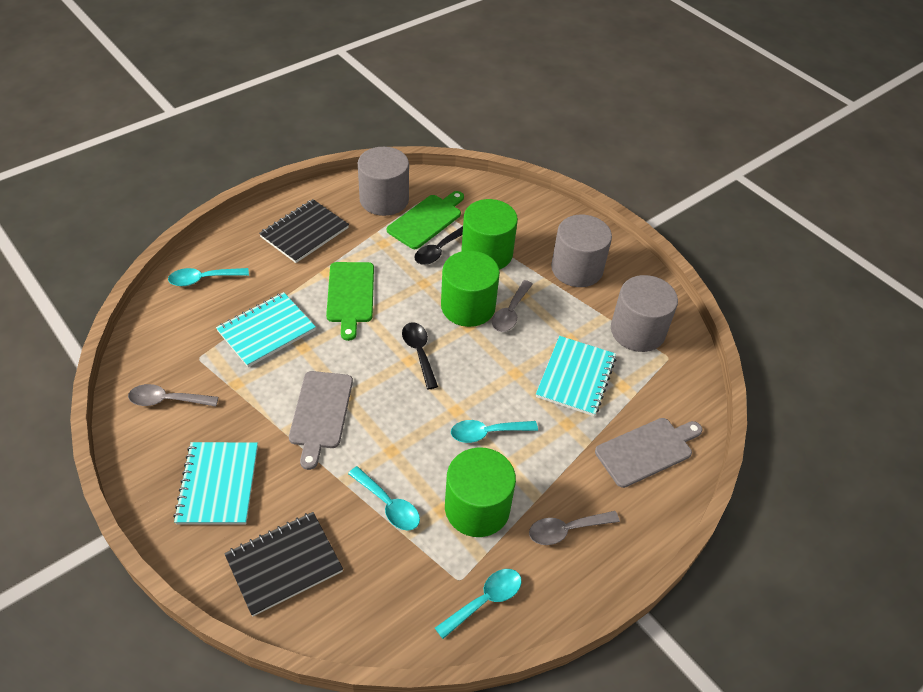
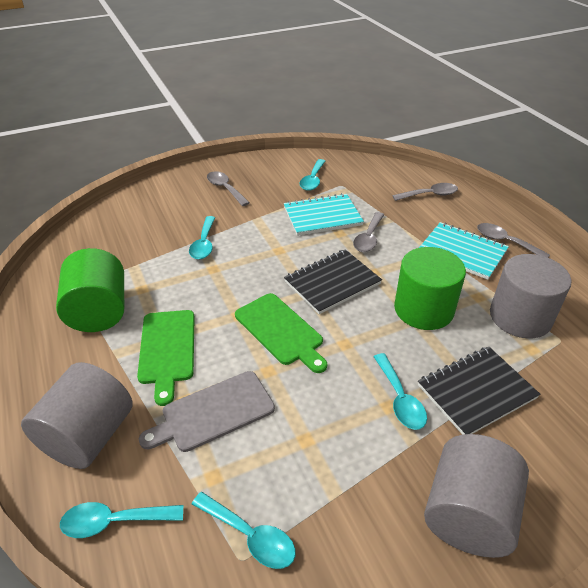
black spoon: [402,322,438,390] [414,226,463,265] = 2 -> none = 0
green cylinder: [441,251,500,327] [445,447,516,537] [461,199,518,270] = 3 -> [56,248,124,332] [394,247,466,330] = 2
grey cutting board: [289,371,353,470] [595,418,703,488] = 2 -> [139,371,275,452] = 1
grey spoon: [128,384,218,407] [491,280,533,332] [529,511,620,545] = 3 -> [207,171,249,206] [353,212,384,252] [392,183,458,201] [477,223,550,258] = 4
turquoise notebook: [173,442,258,525] [216,292,316,367] [536,336,616,416] = 3 -> [284,193,364,236] [419,222,509,280] = 2
turquoise spoon: [168,268,249,286] [348,466,420,531] [435,569,522,639] [451,420,538,443] = 4 -> [60,502,183,538] [189,216,215,260] [192,492,296,569] [299,159,325,191] [374,353,427,430] = 5

